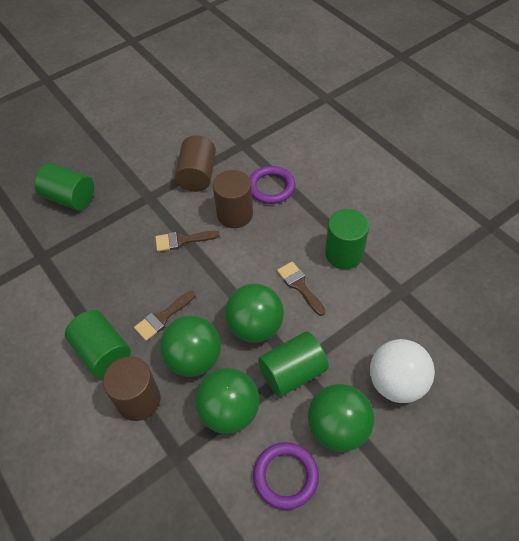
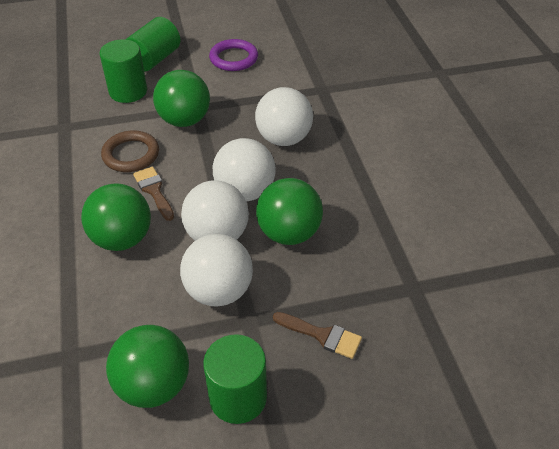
brown brush: [134,291,195,341] [155,231,220,252] [277,262,326,316] = 3 -> [133,166,174,221] [273,312,362,359] = 2
brown cylinder: [103,356,160,421] [175,135,216,192] [213,170,253,228] = 3 -> none = 0
brown ring: none = 0 -> [101,130,159,172] = 1
green cylinder: [34,163,94,210] [65,310,131,378] [258,332,329,397] [325,209,369,269] = 4 -> [100,39,147,103] [125,17,180,71] [203,334,267,424] = 3
purple ring: [250,166,295,204] [253,442,319,510] = 2 -> [209,39,258,71] = 1
white ball: [370,339,435,403] = 1 -> [180,234,253,307] [181,180,249,241] [213,138,276,201] [255,87,313,146] = 4

